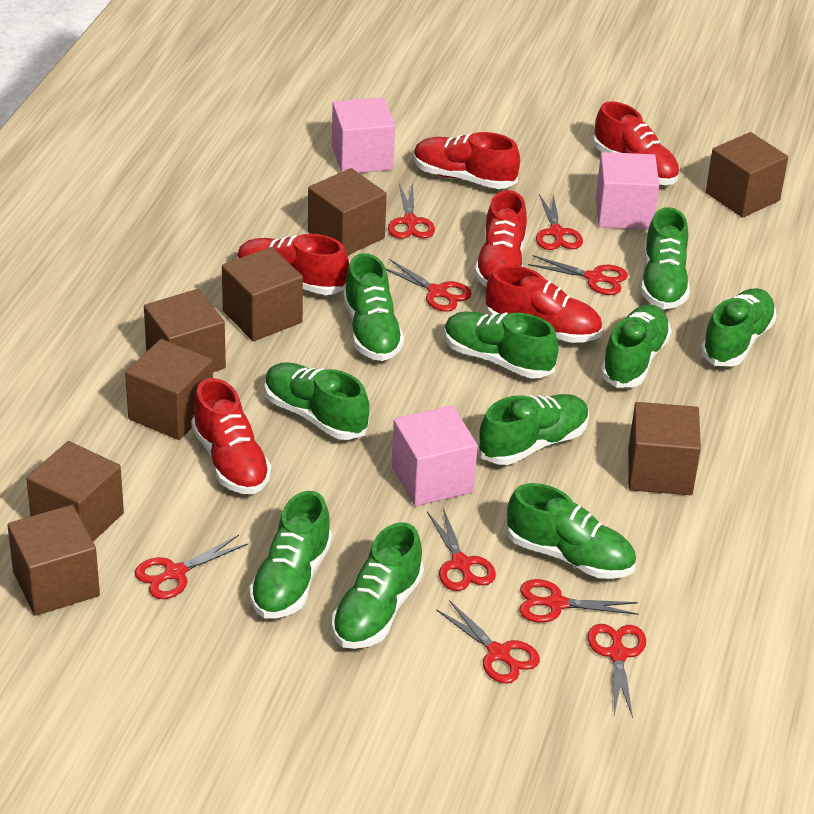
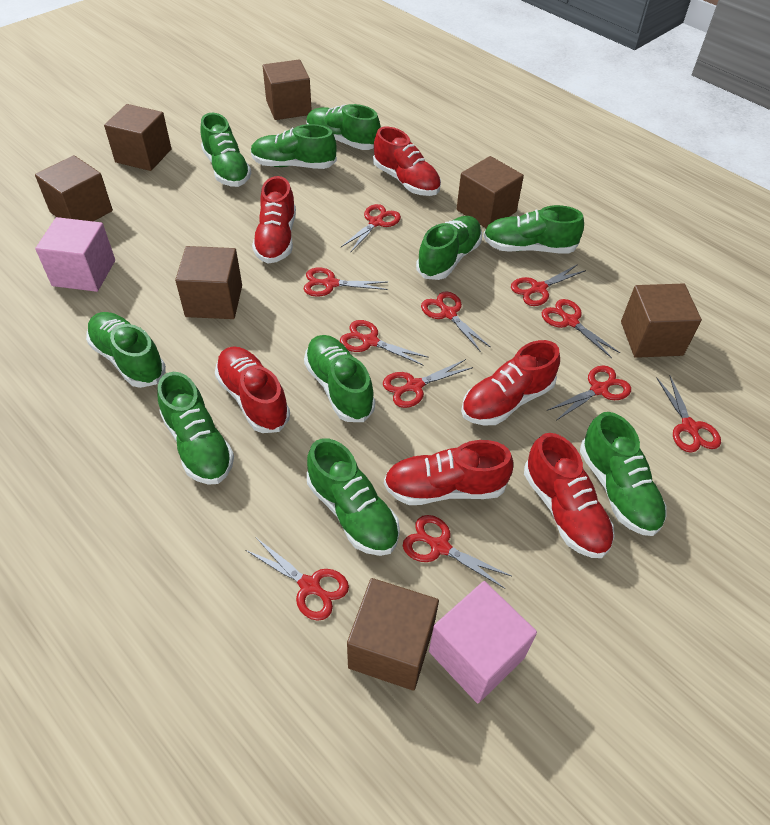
brown cube: [7,505,100,616] [26,441,124,541] [125,339,213,440] [144,289,226,372] [222,247,303,341] [308,168,387,256] [628,402,701,495] [706,132,788,217] = 8 -> [35,155,113,221] [104,104,172,171] [175,246,242,319] [263,60,312,120] [347,578,439,691] [457,156,524,228] [621,283,702,358] = 7
pink cube: [332,97,395,173] [392,405,478,506] [596,152,659,230] = 3 -> [35,217,115,292] [429,581,537,703] = 2
red scissors: [134,535,248,599] [386,259,472,312] [388,183,435,239] [427,508,496,591] [436,600,540,683] [519,579,638,623] [528,255,628,295] [536,194,583,250] [587,624,646,718] = 9 -> [245,538,349,621] [304,268,388,297] [340,320,429,366] [341,204,401,253] [383,359,473,408] [403,515,511,589] [421,291,491,352] [511,264,586,306] [542,299,620,358] [547,365,631,421] [657,375,721,453] = 11

